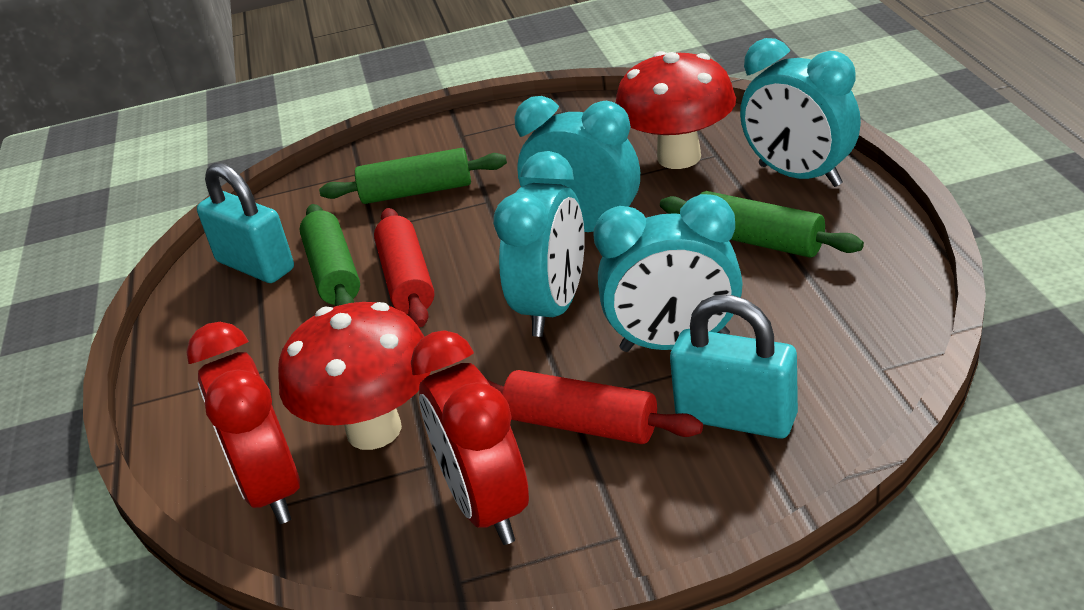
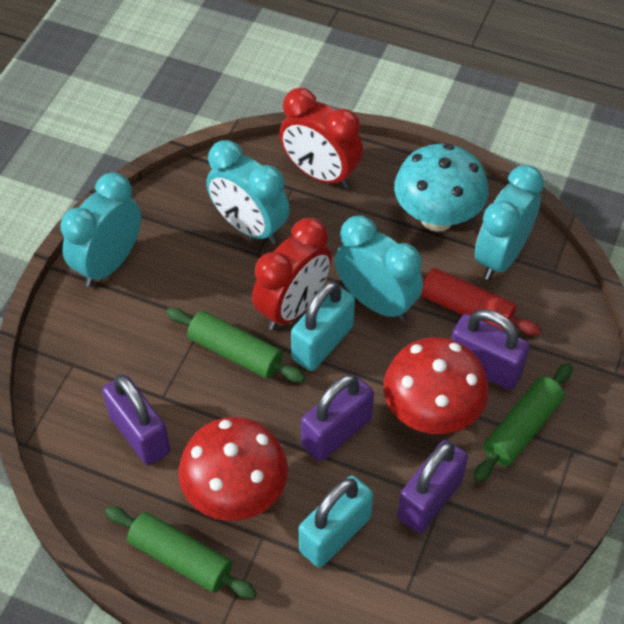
purple padlock: none = 0 -> [102,375,171,465] [301,374,374,461] [397,440,468,533] [451,309,530,390] = 4
red rolling pin: [374,208,435,327] [486,370,703,444] = 2 -> [421,268,541,336] = 1
turquoise mushroom: none = 0 -> [394,144,488,232] = 1

